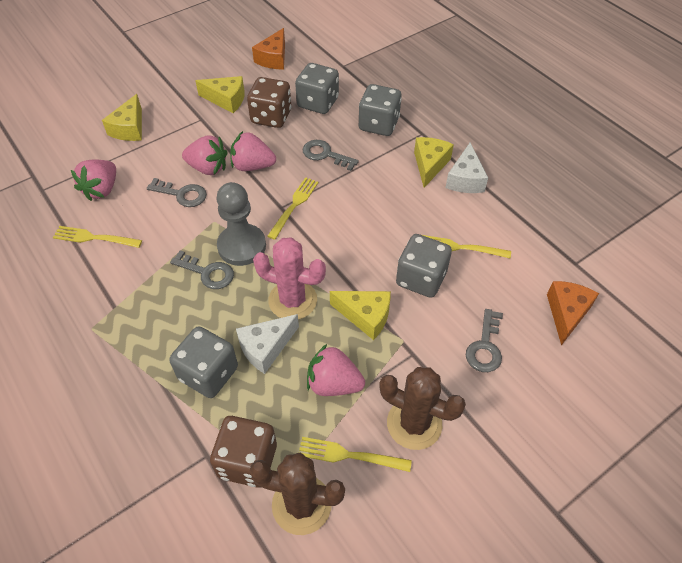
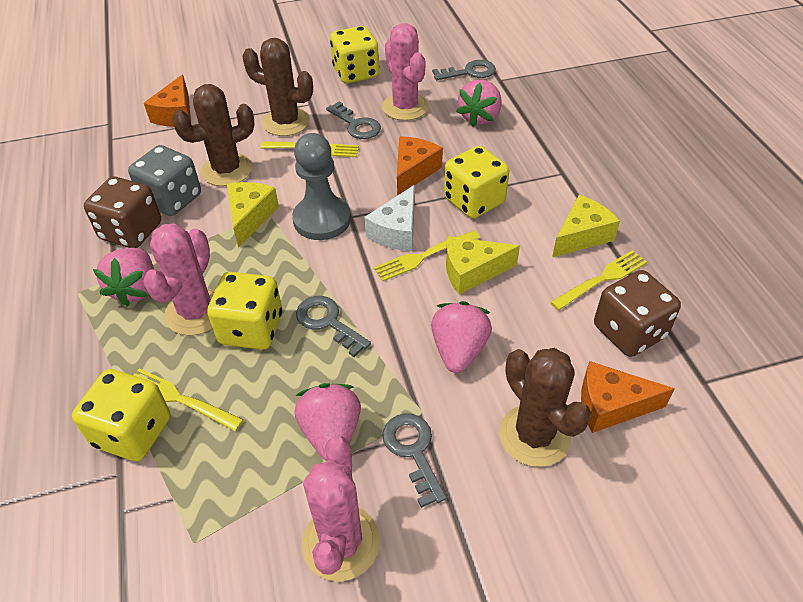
brown cactus: [250,453,345,535] [379,367,466,450] = 2 -> [172,84,255,186] [242,38,313,136] [499,348,591,467] = 3
grey dice: [169,326,238,398] [295,63,339,114] [359,84,402,136] [396,234,452,298] = 4 -> [128,145,201,216] = 1
orange cheese: [252,28,285,70] [547,281,599,346] = 2 -> [144,74,191,127] [397,136,443,196] [581,361,675,433] = 3
pink cactus: [253,237,326,320] = 1 -> [143,223,215,336] [302,436,380,581] [382,23,429,121] = 3
white cheese: [236,314,299,374] [445,143,488,193] = 2 -> [364,185,415,251] = 1
yellow cheese: [102,94,142,141] [195,76,245,113] [330,291,391,340] [414,137,454,188] = 4 -> [227,182,279,248] [446,236,520,294] [552,195,620,257] = 3
yellow dice: none = 0 -> [72,369,171,462] [207,272,282,350] [330,26,379,83] [444,146,509,219] = 4

